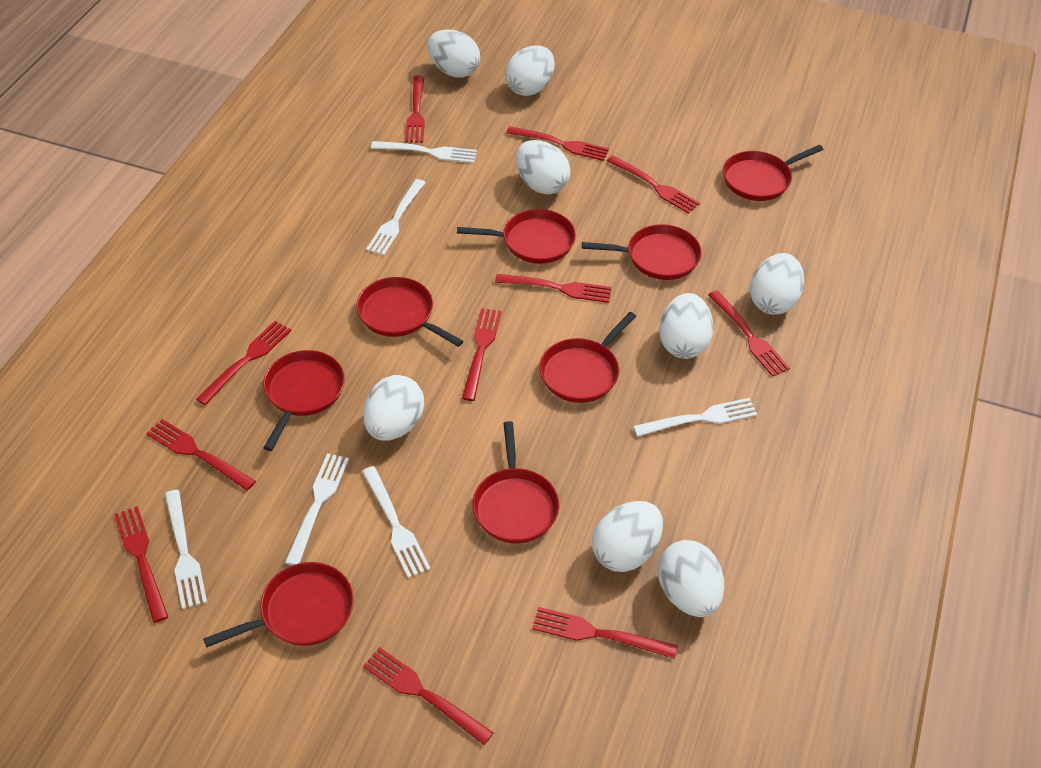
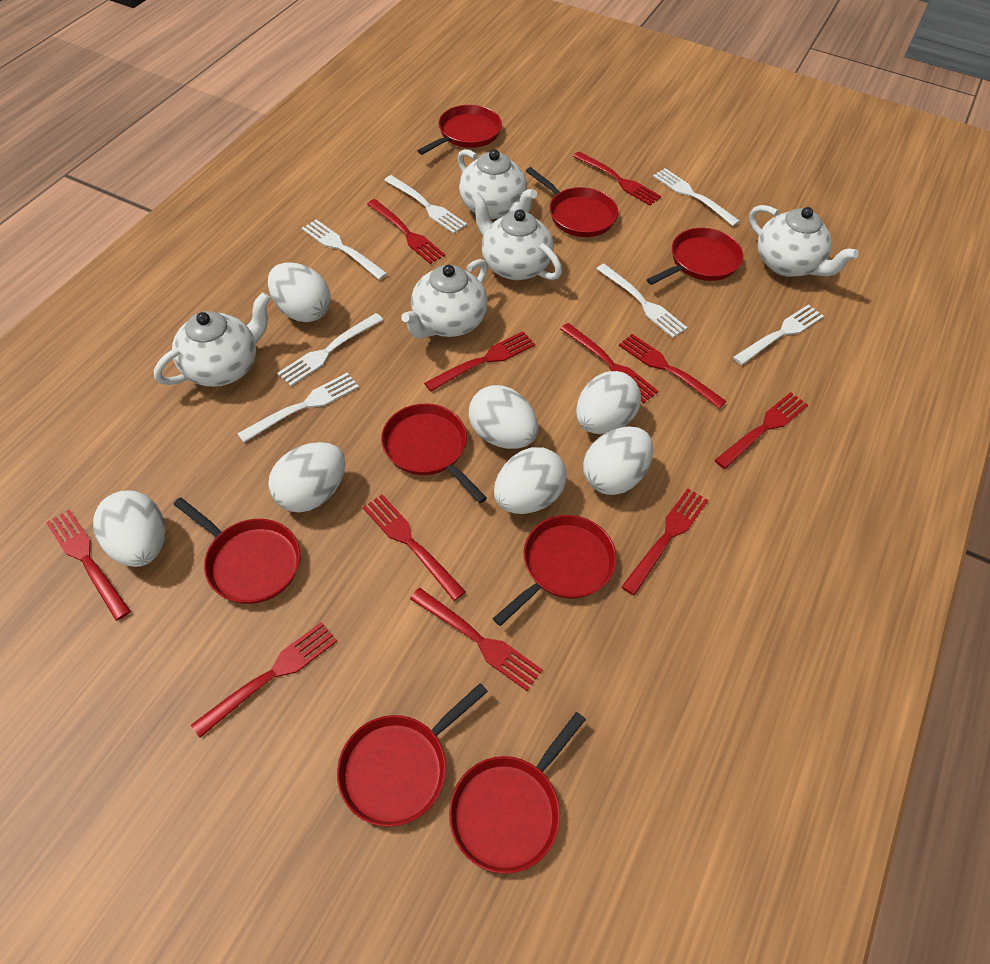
white egg: [363,375,424,440] [427,29,480,78] [505,45,554,96] [516,140,570,195] [592,501,663,572] [658,540,724,617] [659,293,714,359] [750,253,804,315] = 8 -> [93,490,165,567] [268,262,331,322] [268,442,345,513] [469,385,538,449] [494,447,567,514] [576,371,641,434] [583,426,653,495] = 7
white fork: [165,490,207,609] [285,453,349,565] [362,466,431,578] [366,179,426,255] [371,141,477,163] [633,398,758,437] = 6 -> [237,373,359,443] [277,313,383,386] [302,220,388,280] [384,175,467,234] [597,264,687,338] [653,168,740,226] [733,304,824,365] = 7
white teapot: none = 0 -> [154,292,271,387] [401,259,488,338] [457,149,537,219] [471,192,562,280] [749,205,859,277] = 5

